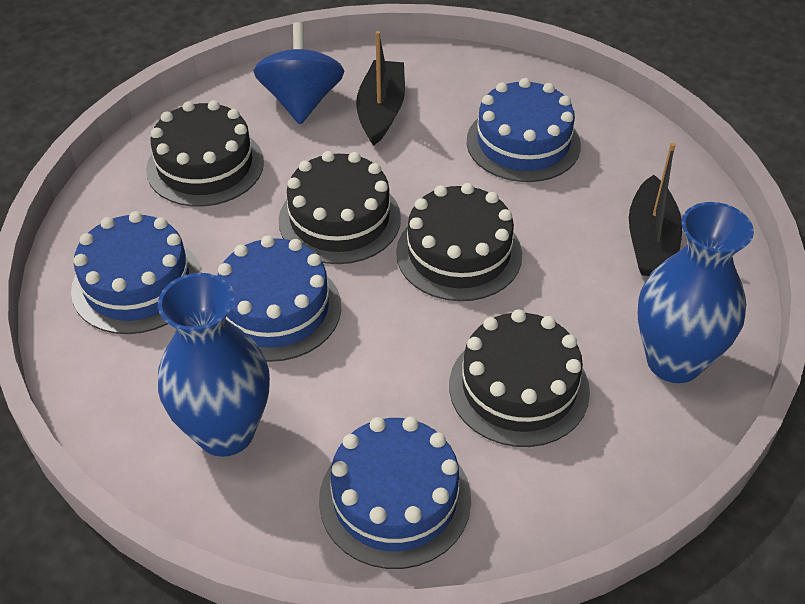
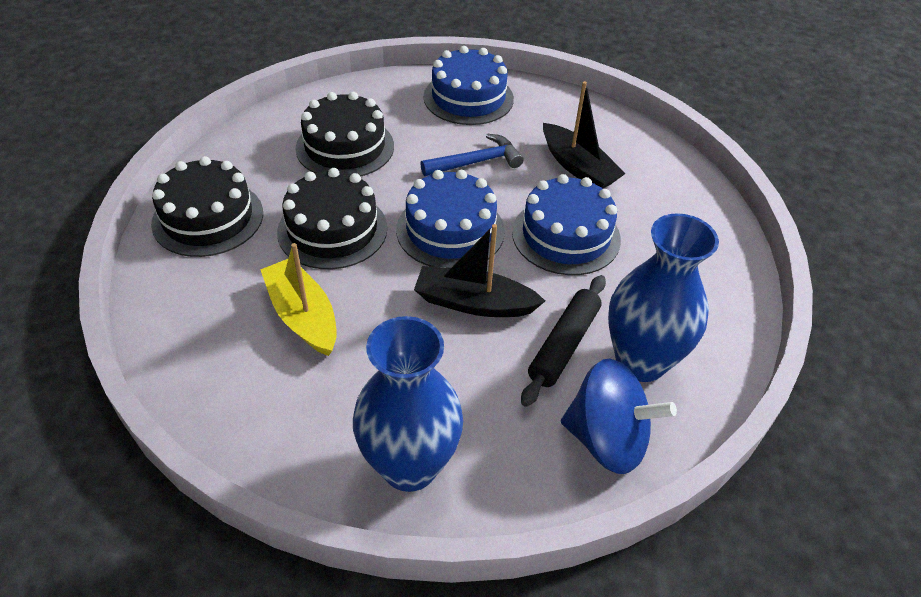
black cake: [146,100,264,207] [279,151,401,264] [396,183,522,301] [449,309,590,447] = 4 -> [151,156,263,257] [277,168,387,269] [295,92,394,176] = 3
black rolling pin: none = 0 -> [521,275,606,407] = 1
blue cake: [71,211,202,334] [217,235,341,362] [319,417,471,569] [467,78,581,182] = 4 -> [396,170,505,268] [424,46,514,125] [512,174,621,275] = 3
blue hammer: none = 0 -> [420,134,524,176] = 1
yellow boat: none = 0 -> [260,243,337,356] = 1

